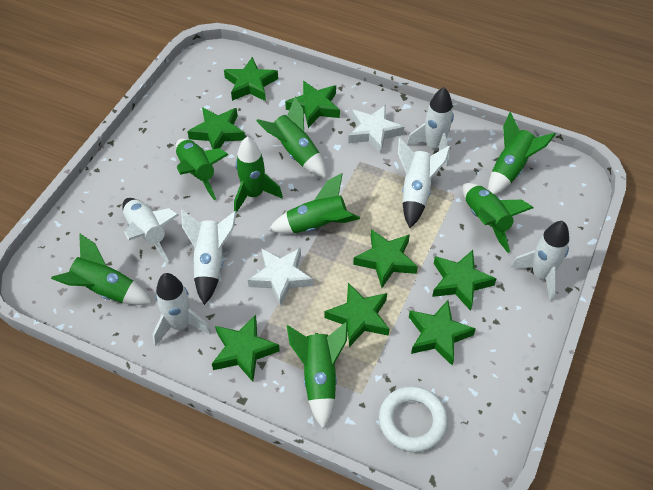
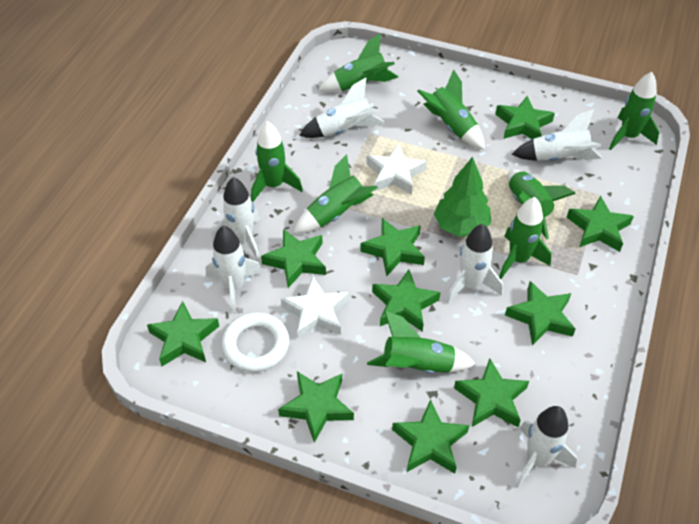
green star: [187,107,245,149] [212,315,280,382] [224,57,278,101] [285,81,340,128] [324,283,389,347] [353,229,418,288] [409,300,476,365] [432,250,497,311] = 8 -> [147,301,219,366] [261,229,326,288] [278,371,354,443] [360,218,425,277] [372,269,441,332] [392,399,469,474] [454,358,529,427] [495,96,555,139] [505,281,575,346] [566,196,634,252] = 10
green tree: none = 0 -> [434,157,491,237] = 1

